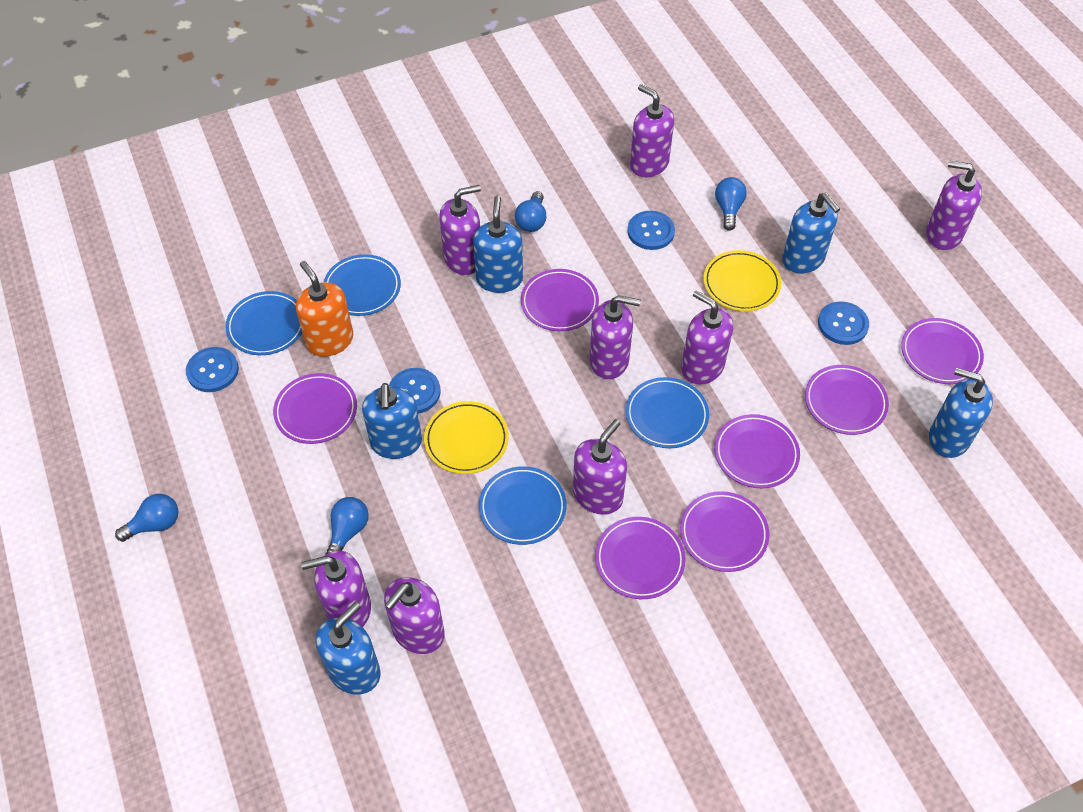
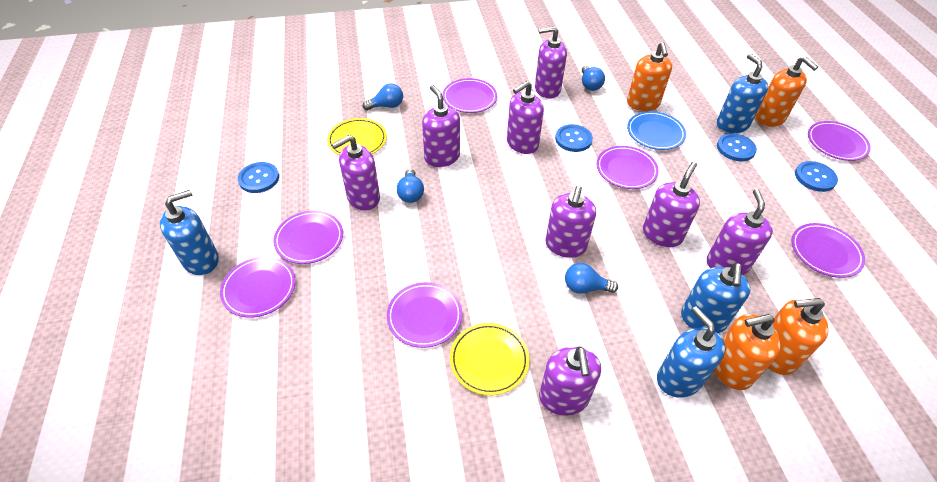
blue plate: [226,291,302,355] [324,254,401,316] [479,466,567,545] [626,377,709,448] = 4 -> [627,111,686,150] = 1
blue soap dispenser: [316,602,381,695] [362,383,422,459] [473,196,523,293] [782,193,840,274] [929,368,993,458] = 5 -> [160,190,219,275] [657,306,726,398] [681,263,751,333] [717,54,768,133] = 4
orange soap dispenser: [296,261,353,357] = 1 -> [627,42,672,111] [714,314,781,390] [755,56,818,127] [768,298,828,375] = 4

